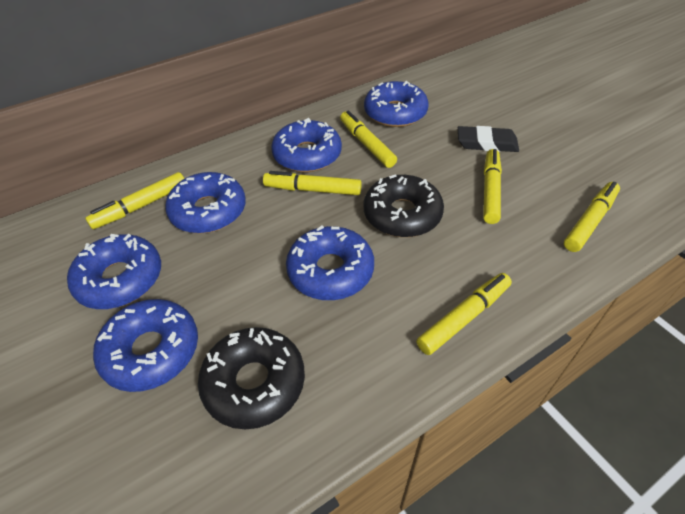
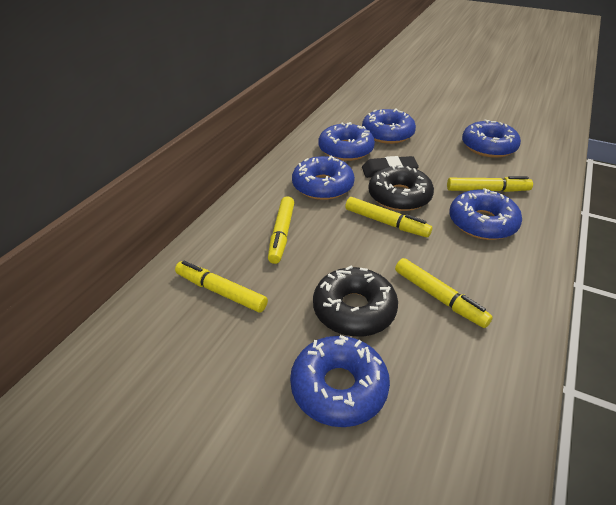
yellow marker: [85,172,185,229] [263,171,362,195] [340,110,397,168] [416,273,512,355] [483,149,502,224] [564,182,620,252] = 6 -> [175,261,268,313] [268,196,294,264] [345,197,432,237] [395,258,493,328] [447,176,533,192] = 5

